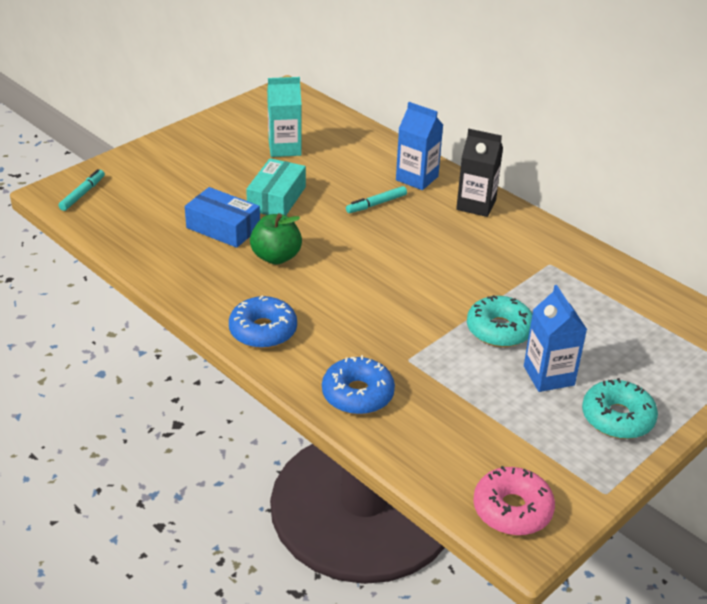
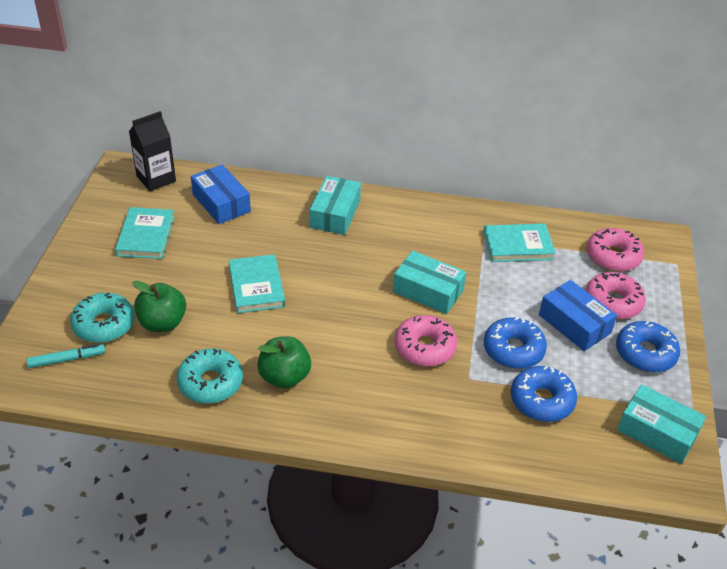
blue box: [185,187,260,248] = 1 -> [191,164,251,224] [539,280,617,351] = 2
blue carton: [396,102,443,190] [524,285,587,392] = 2 -> none = 0
blue donut: [229,296,297,349] [322,355,395,415] = 2 -> [484,317,547,369] [511,366,577,422] [616,321,680,373] = 3
green apple: [250,213,302,265] = 1 -> [132,281,186,332] [257,336,311,388] = 2
pink donut: [473,466,555,536] = 1 -> [394,315,457,367] [585,272,646,319] [587,228,644,272] = 3
turquoise book: none = 0 -> [115,207,175,259] [229,254,285,313] [483,224,556,262] = 3
turquoise box: [246,158,306,215] = 1 -> [310,176,361,235] [393,251,466,314] [617,384,706,464] = 3
turquoise carton: [267,77,302,157] = 1 -> none = 0
turquoise marker: [58,169,105,211] [346,186,407,213] = 2 -> [27,344,106,368] = 1

